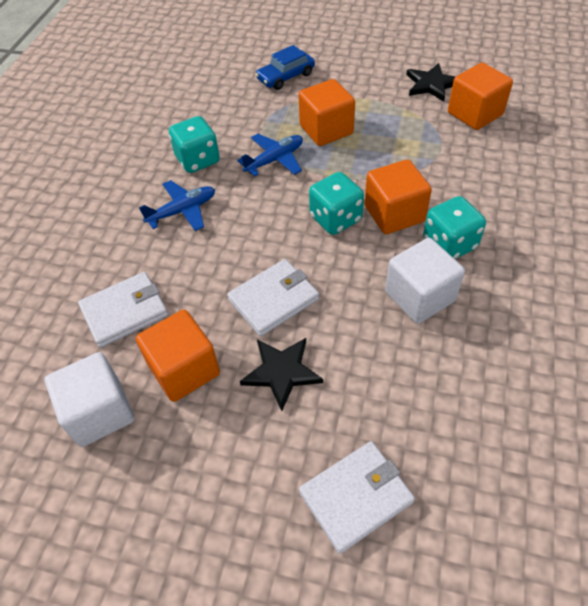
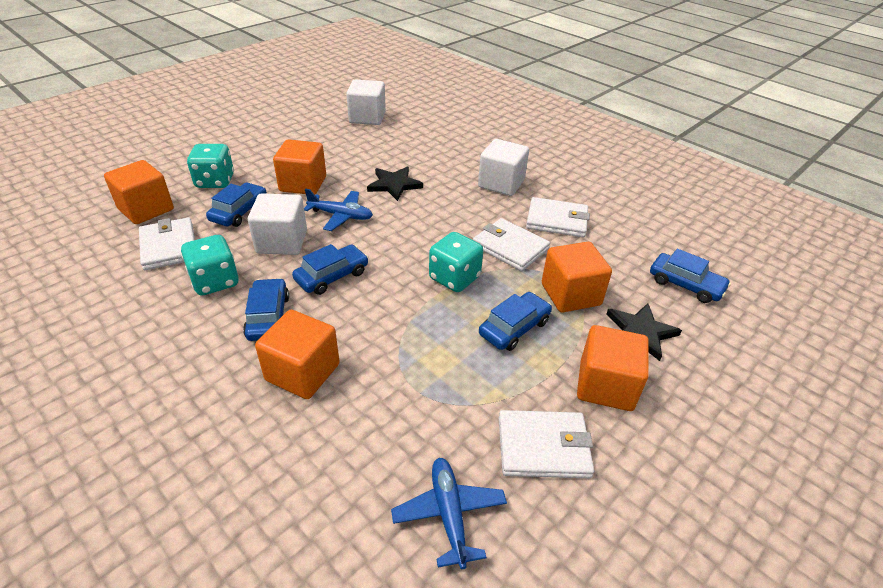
blue car: [255,45,315,90] = 1 -> [206,183,267,227] [243,278,289,341] [292,244,368,295] [479,292,552,351] [650,249,731,303] = 5
orange cube: [136,310,220,402] [298,79,355,146] [365,159,432,234] [448,63,513,130] = 4 -> [104,160,174,224] [255,310,340,399] [273,139,326,195] [542,242,612,312] [577,325,649,411] = 5
white cube: [45,352,134,447] [385,238,465,324] = 2 -> [248,193,307,255] [346,79,386,125] [478,139,529,196] = 3
white wallet: [78,272,168,348] [227,259,319,336] [299,441,415,554] = 3 -> [139,217,195,270] [473,218,550,271] [499,410,594,479] [526,197,590,237] = 4

